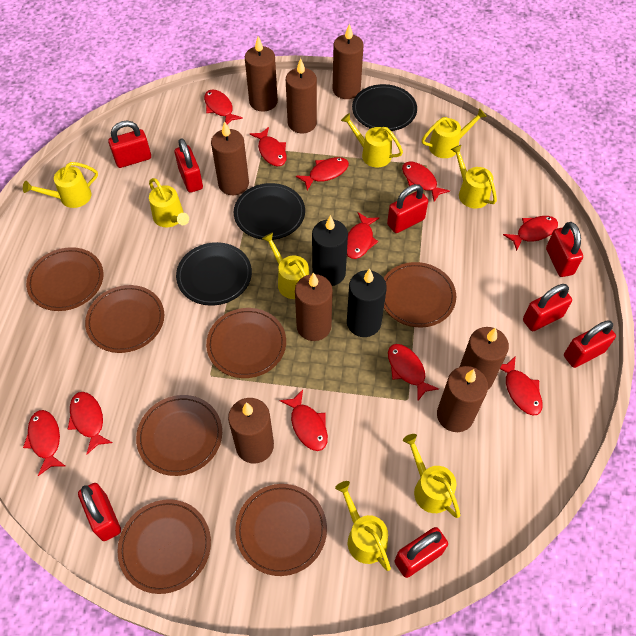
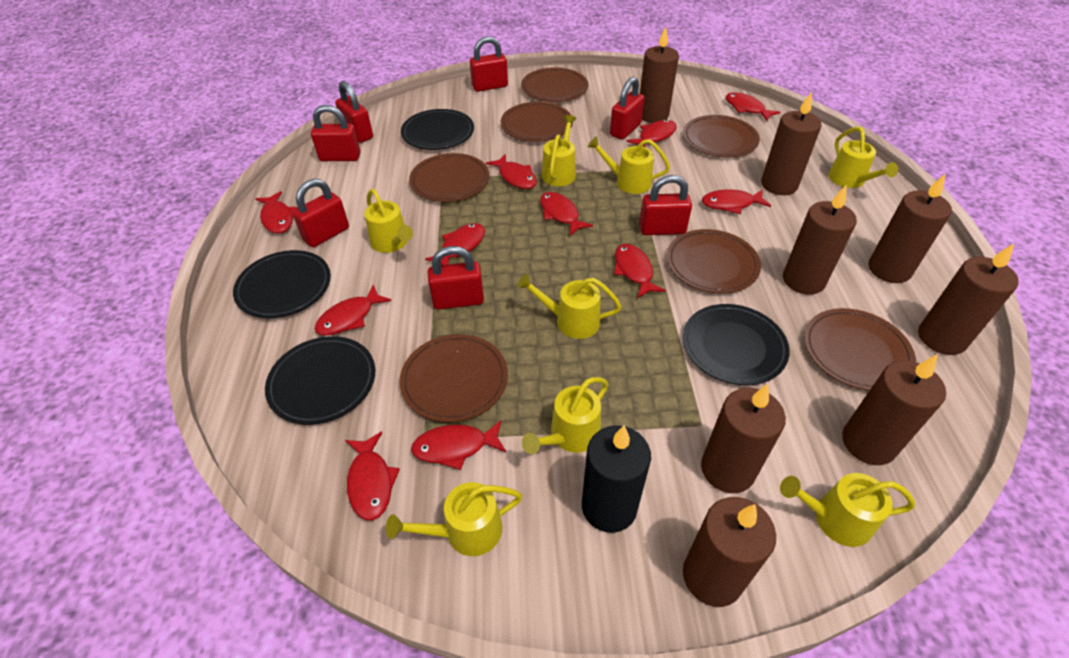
black candle: [312,215,348,286] [347,269,387,337] = 2 -> [582,425,651,533] = 1
black plate: [176,242,252,306] [234,183,305,240] [352,84,417,131] = 3 -> [233,250,331,318] [265,336,375,425] [401,109,474,150] [683,304,790,385] = 4
red padlock: [78,483,121,541] [108,121,151,168] [175,138,203,193] [387,184,428,233] [395,527,448,578] [523,284,572,331] [546,222,583,277] [564,320,616,368] = 8 -> [292,179,349,247] [311,105,360,161] [335,81,373,143] [428,246,484,310] [470,36,508,92] [610,77,645,140] [639,175,692,235] = 7

